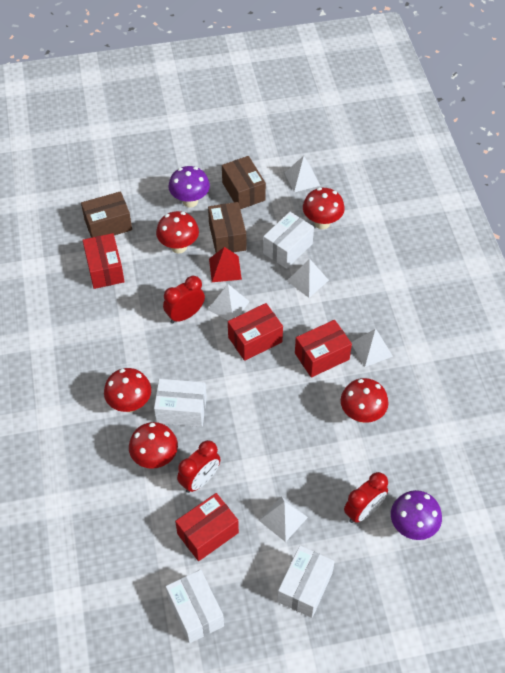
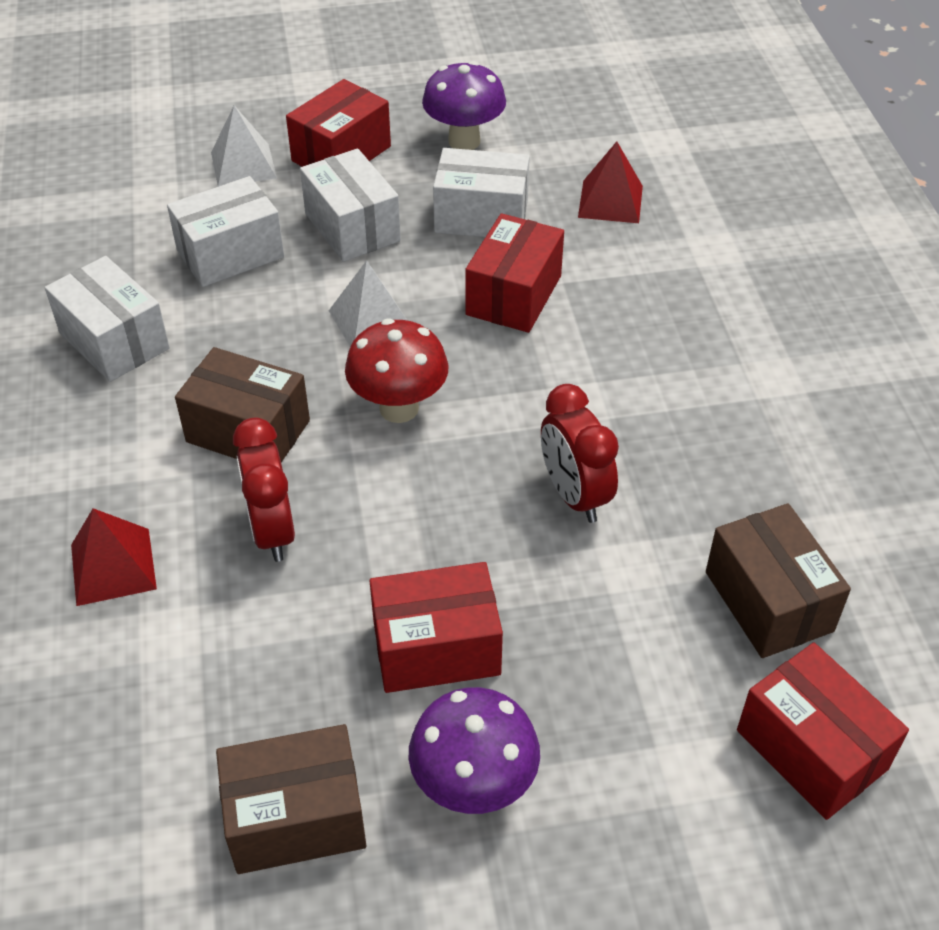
red clock: [163,276,205,323] [177,440,220,493] [344,472,388,523] = 3 -> [233,417,295,562] [541,384,619,523] = 2
red mushroom: [104,368,151,412] [129,422,178,469] [156,211,199,253] [303,188,345,229] [341,378,388,423] = 5 -> [345,319,449,423] = 1
red pyramid: [209,247,242,282] = 1 -> [71,508,157,606] [578,141,643,223] = 2
white pyramid: [208,284,250,320] [259,496,308,542] [285,156,320,192] [287,259,329,298] [351,329,393,367] = 5 -> [211,105,277,187] [329,260,407,347] = 2

